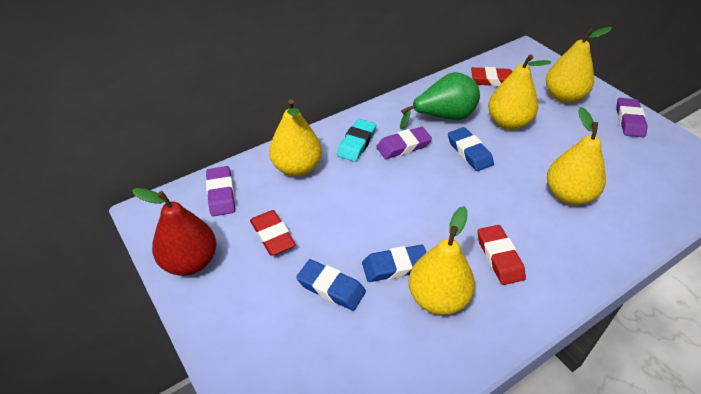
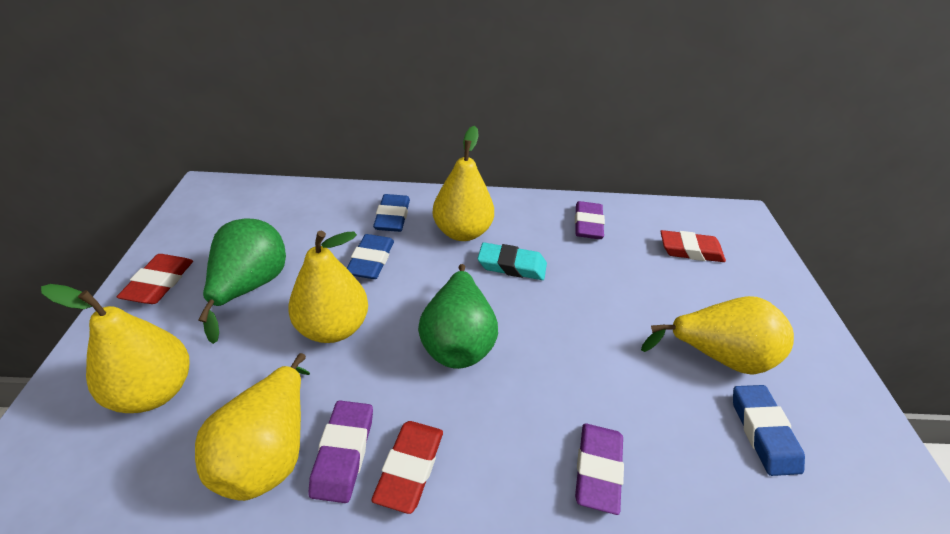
green pear: [400,72,480,129] = 1 -> [198,219,286,344] [418,264,498,369] = 2
red pear: [132,188,217,276] = 1 -> none = 0

